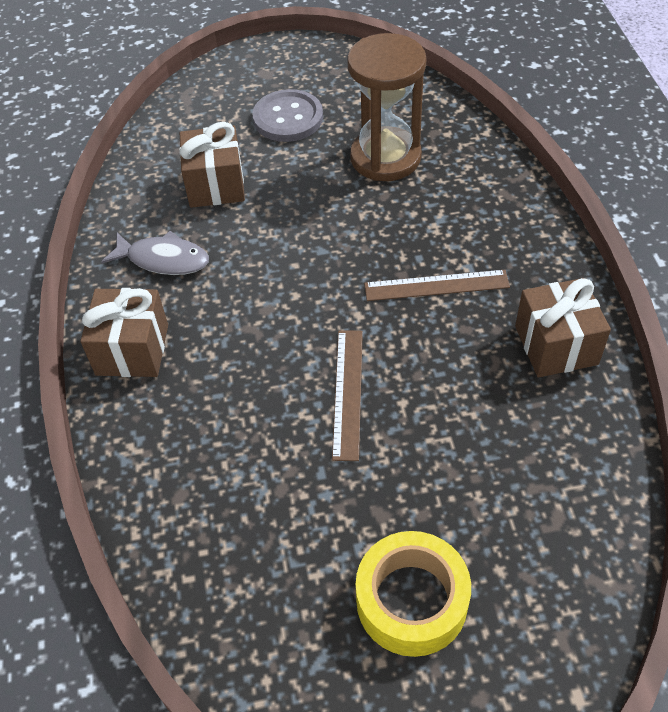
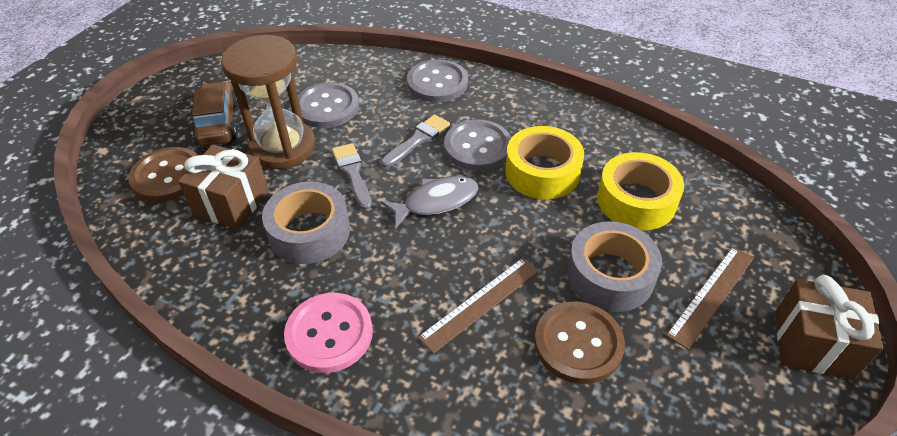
brown button: none = 0 -> [128,147,198,202] [534,302,625,384] = 2
brown car: none = 0 -> [192,81,238,146] = 1
brown gift: [80,288,168,377] [179,122,245,208] [515,278,611,378] = 3 -> [178,144,269,229] [775,275,883,379] = 2
grey brush: none = 0 -> [332,143,372,210] [381,114,450,168] = 2
grey button: [252,89,323,142] = 1 -> [298,82,359,128] [407,60,468,102] [444,119,511,171] = 3
grey tape: none = 0 -> [262,181,350,264] [567,222,662,312] = 2
pink button: none = 0 -> [284,293,373,373] = 1
yellow tape: [356,531,471,657] = 1 -> [505,126,584,199] [597,152,684,230] = 2

